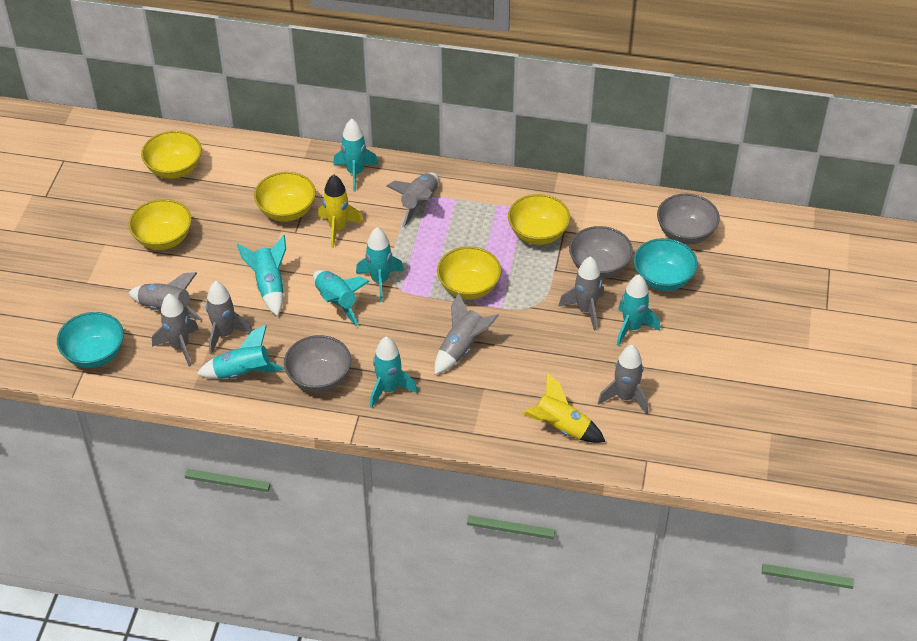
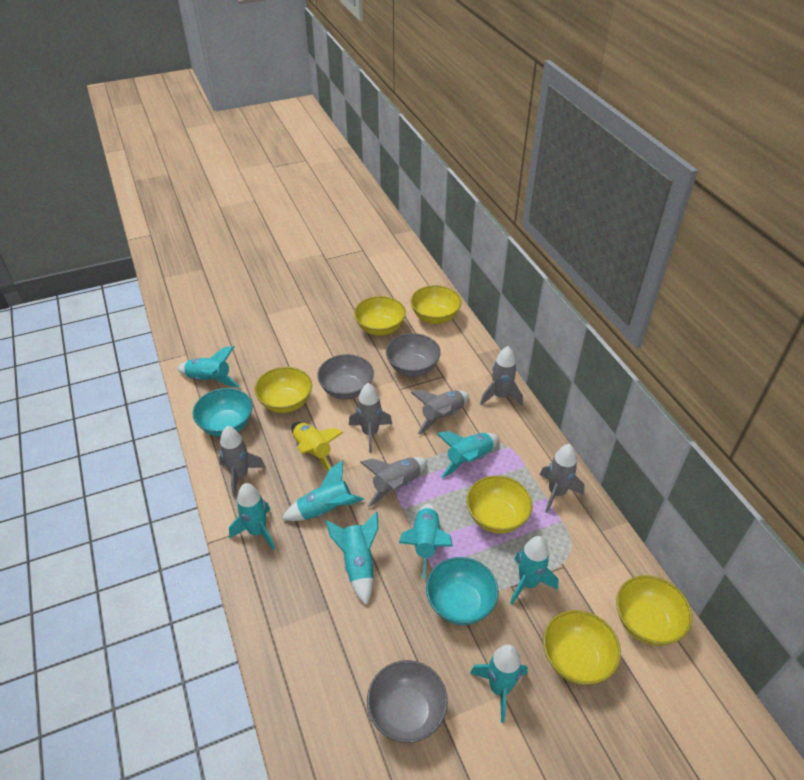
grey rocket: [128,272,202,320] [152,294,199,367] [206,281,253,354] [387,173,439,227] [434,293,499,375] [558,256,604,331] [598,345,648,414] = 7 -> [219,426,265,497] [349,383,392,453] [360,457,427,507] [411,390,469,434] [480,346,523,406] [540,444,584,513] = 6
turquoise rocket: [197,325,284,379] [237,235,286,317] [313,270,370,326] [333,119,379,192] [356,227,404,302] [370,337,418,408] [617,275,660,346] = 7 -> [177,346,240,387] [229,483,275,550] [282,460,364,521] [326,512,379,605] [399,504,453,579] [437,431,499,478] [470,645,528,723] [510,536,559,605] = 8
yellow bowl: [129,199,192,250] [141,131,202,179] [254,172,316,222] [437,247,501,300] [508,194,570,245] = 5 -> [255,367,312,413] [354,296,406,336] [411,285,462,324] [466,475,533,534] [543,610,621,685] [616,575,692,646] = 6
yellow rocket: [318,174,364,248] [522,373,605,443] = 2 -> [291,422,344,471] = 1

